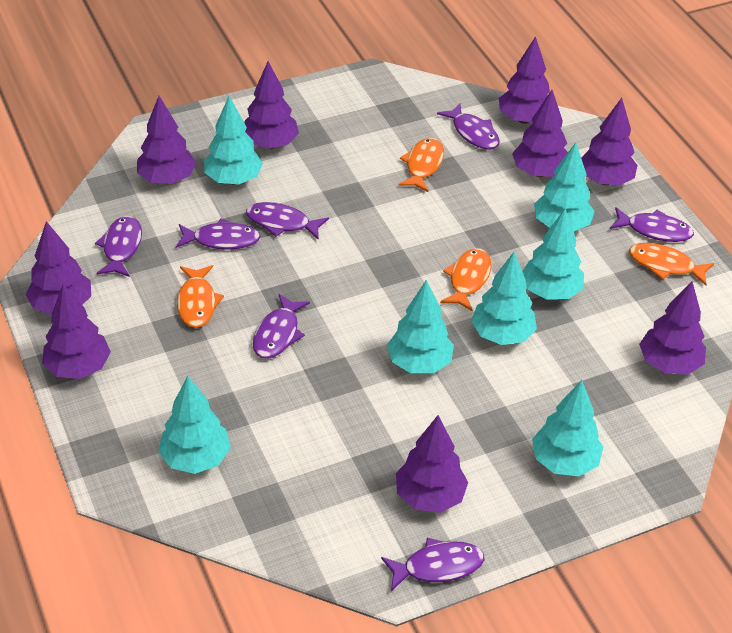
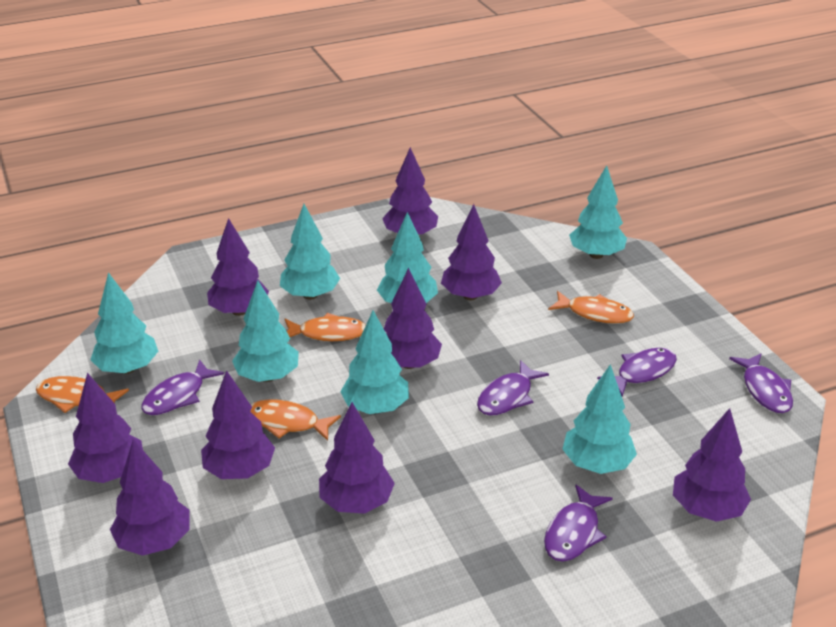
purple fish: [95,216,142,277] [176,218,261,250] [246,202,329,240] [253,294,310,359] [381,538,484,591] [437,103,500,150] [610,207,694,242] = 7 -> [142,359,224,415] [477,360,549,416] [544,484,613,562] [597,348,677,397] [729,353,793,413] = 5

